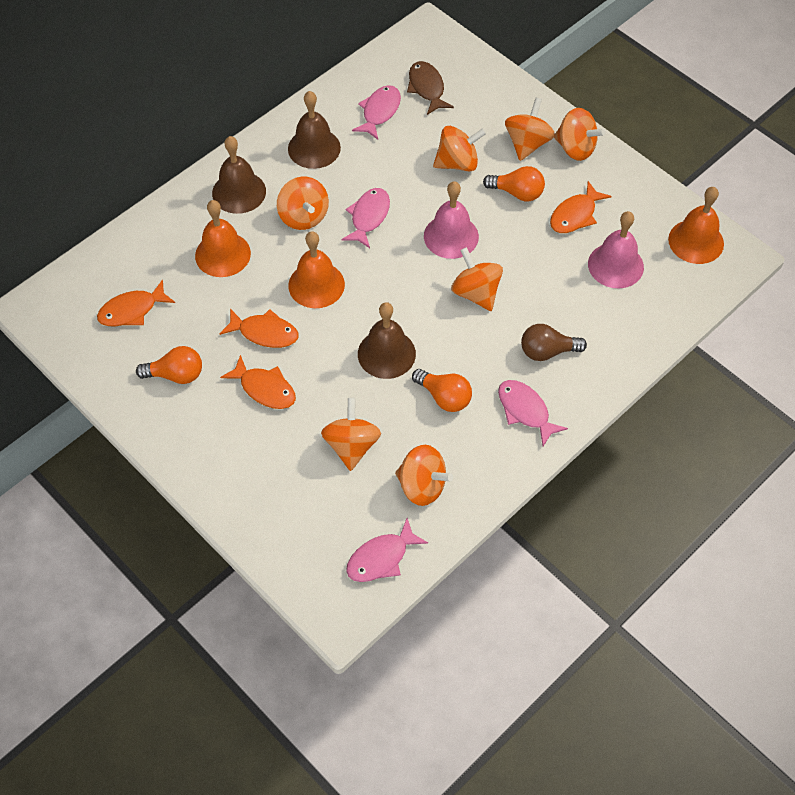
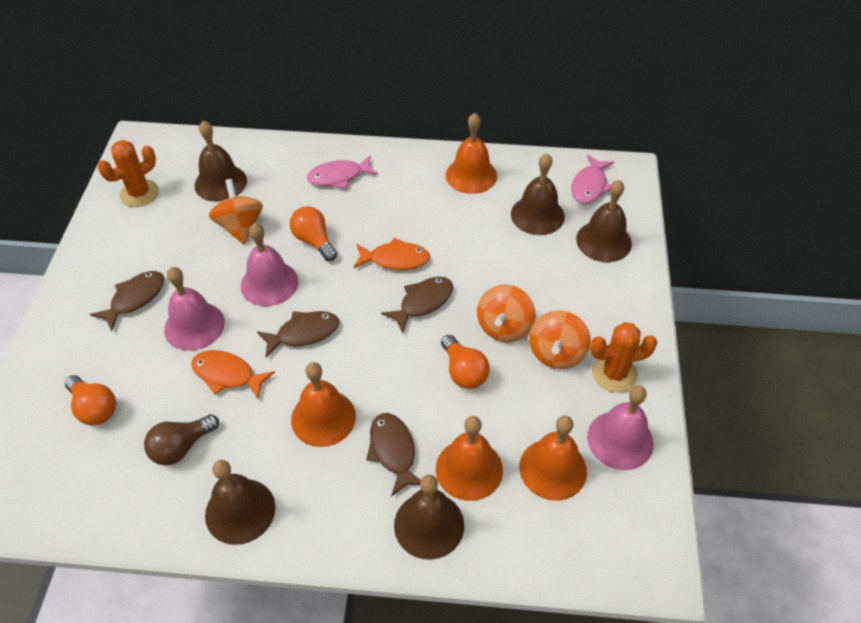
brown bell: [212,136,266,214] [288,91,341,169] [358,302,416,379] = 3 -> [195,120,247,202] [205,460,275,545] [394,475,464,560] [511,153,565,235] [576,180,632,262] = 5
brown fish: [407,61,454,115] = 1 -> [90,271,164,331] [257,311,339,358] [366,413,421,497] [381,277,453,333] = 4
orange bell: [195,200,251,277] [288,231,345,308] [668,187,724,264] = 3 -> [291,362,356,447] [436,416,503,501] [446,113,497,194] [519,416,587,501] = 4
orange cactus: none = 0 -> [98,140,159,207] [590,322,658,393] = 2
orange fish: [97,279,175,326] [220,308,299,348] [220,355,296,409] [550,181,612,233] = 4 -> [191,350,275,399] [354,237,430,270] = 2
orange spinning top: [277,177,329,230] [321,397,381,471] [395,445,453,506] [433,126,487,172] [451,247,503,311] [505,98,555,161] [554,108,606,161] = 7 -> [209,179,263,244] [477,284,536,342] [529,310,591,369] = 3
pink bell: [424,181,479,259] [588,211,644,288] = 2 -> [164,267,225,351] [241,223,298,306] [587,385,654,470] = 3
pink fish: [341,188,390,248] [346,518,428,582] [352,85,401,140] [498,380,568,446] = 4 -> [307,155,378,188] [571,154,614,204] = 2

